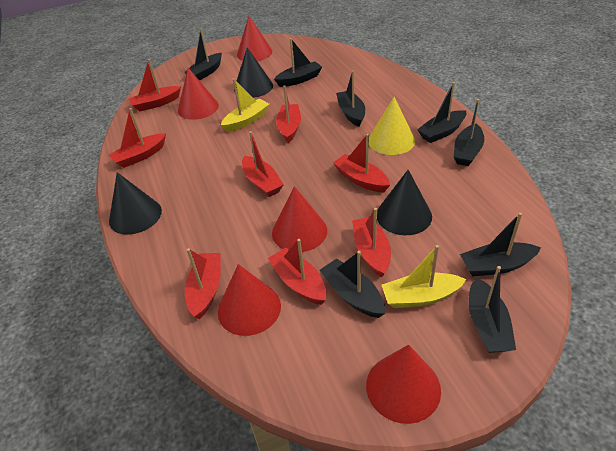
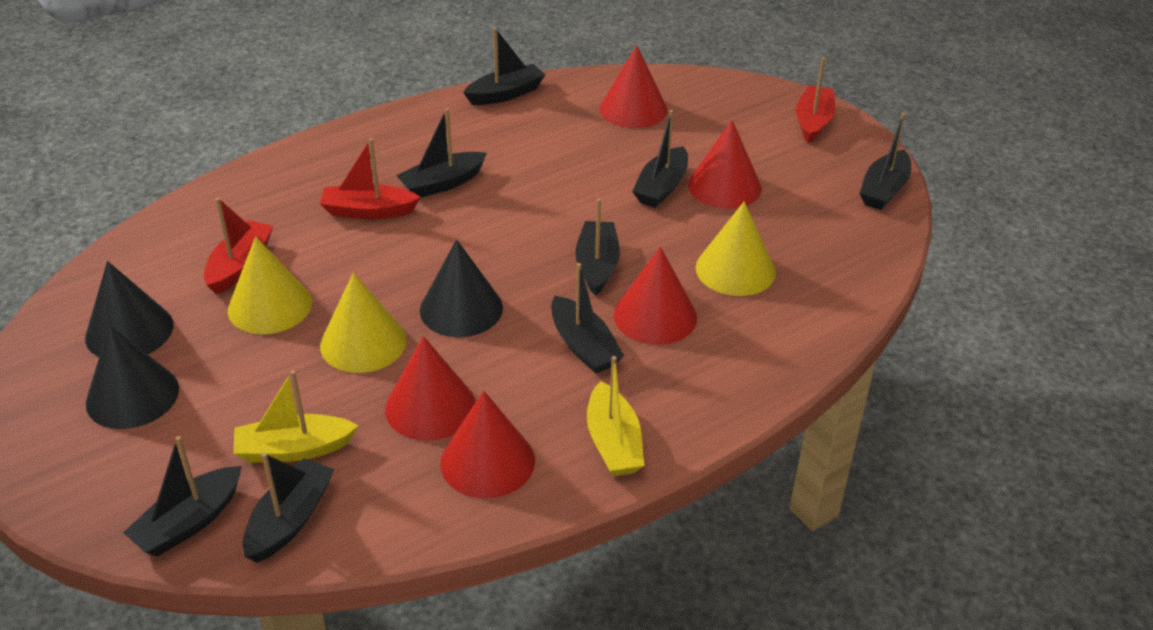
red boat: [109,108,166,168] [129,59,181,111] [185,248,221,319] [242,131,284,197] [268,239,326,305] [276,85,301,143] [333,134,390,192] [352,208,391,277] = 8 -> [204,198,274,294] [320,138,421,219] [796,57,835,143] = 3
yellow cone: [369,97,415,155] = 1 -> [228,236,312,334] [320,273,407,373] [696,201,776,296] = 3

